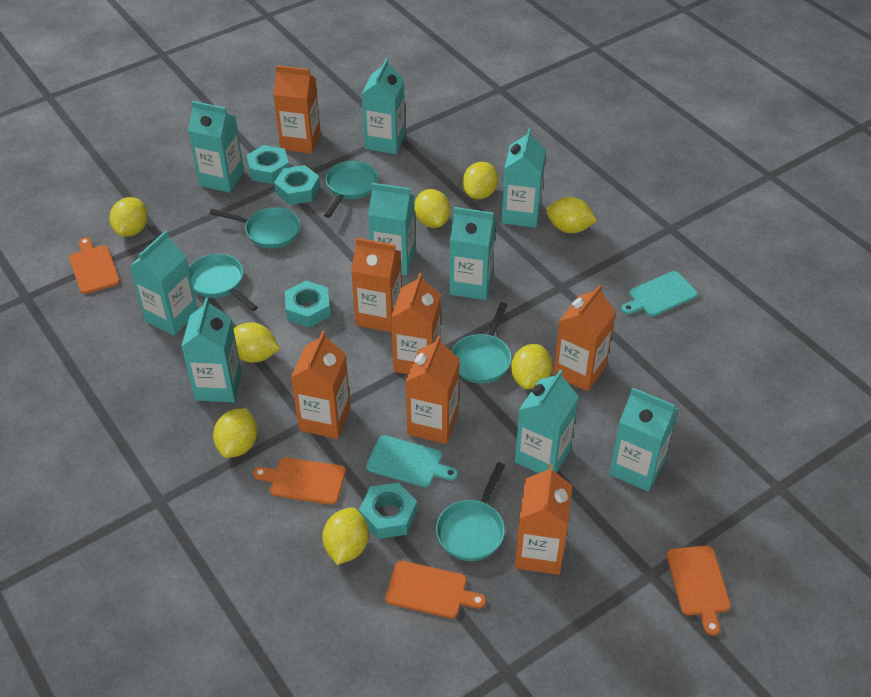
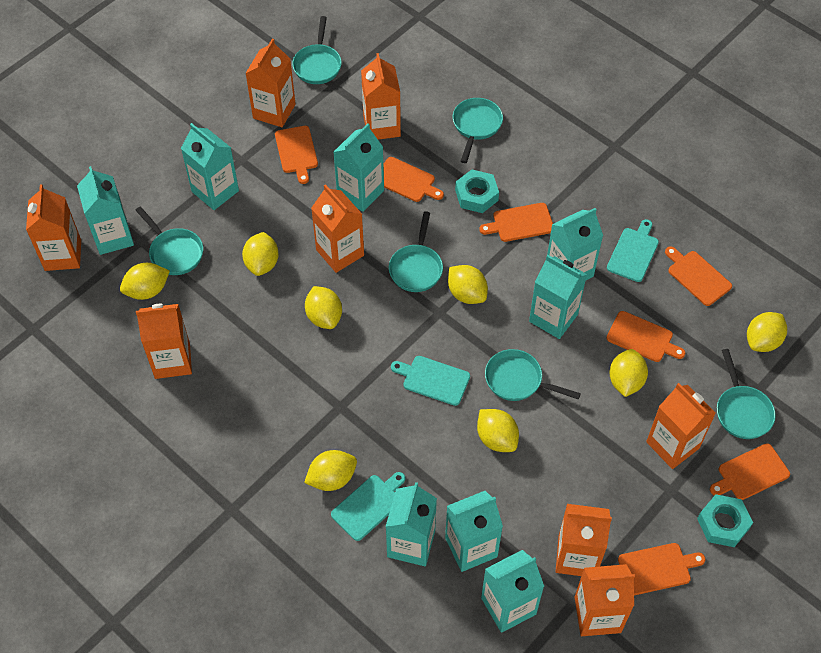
orange carton: [273,65,321,154] [291,331,351,439] [351,238,402,333] [391,273,441,374] [405,336,460,444] [515,464,572,575] [553,285,616,392] = 7 -> [26,184,81,271] [136,304,192,379] [245,39,296,127] [311,184,364,273] [361,53,401,140] [556,504,612,576] [575,564,635,636] [646,383,716,469] = 8
orange cutting board: [69,237,120,294] [253,457,346,505] [385,561,486,619] [666,546,731,636] = 4 -> [275,126,318,184] [383,157,444,202] [479,203,553,242] [607,311,685,362] [618,543,706,595] [665,246,732,306] [710,443,790,500] = 7
turquoise carton: [129,230,198,335] [181,298,242,402] [188,101,244,193] [362,58,405,154] [368,183,415,275] [449,207,496,300] [501,128,546,228] [515,369,579,473] [609,387,679,492] = 9 -> [77,166,134,255] [181,123,239,210] [334,124,384,212] [386,482,437,566] [445,491,503,572] [481,550,544,633] [529,255,587,339] [547,208,603,280] = 8
turquoise cutting board: [366,435,458,487] [622,271,698,316] = 2 -> [331,472,405,541] [391,356,470,406] [607,219,659,282] = 3
turquoise nut: [247,145,289,184] [274,165,320,205] [285,281,331,328] [359,482,417,539] = 4 -> [455,170,499,213] [697,494,753,547] = 2
turquoise pan: [189,254,258,311] [209,207,300,249] [324,161,378,218] [436,462,505,561] [452,302,512,384] = 5 -> [135,207,203,275] [292,16,342,84] [389,211,443,292] [453,98,503,163] [485,349,581,401] [717,349,776,439] = 6

